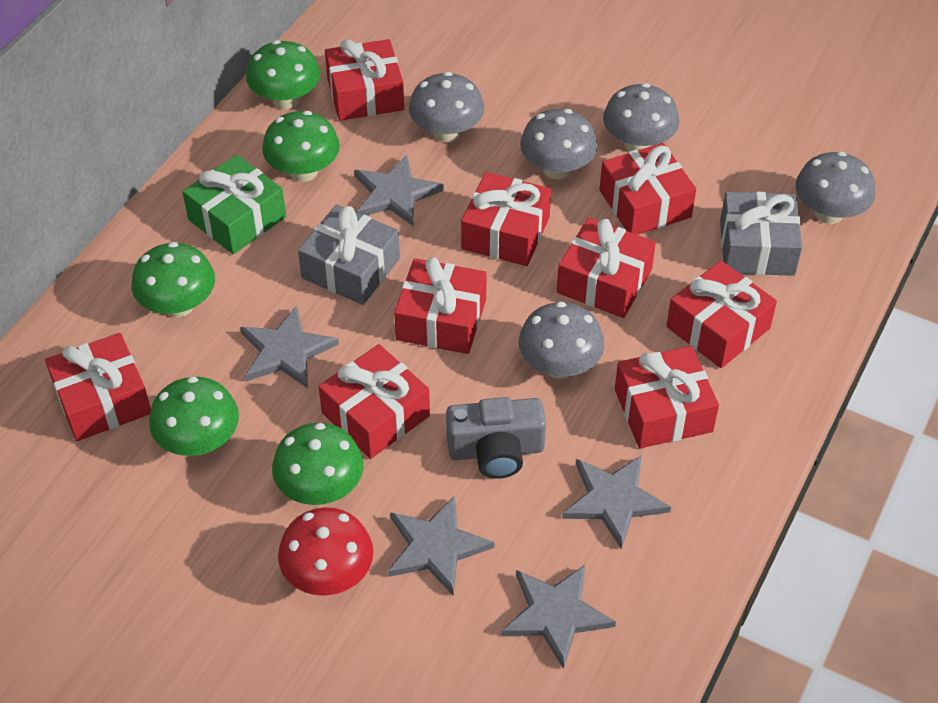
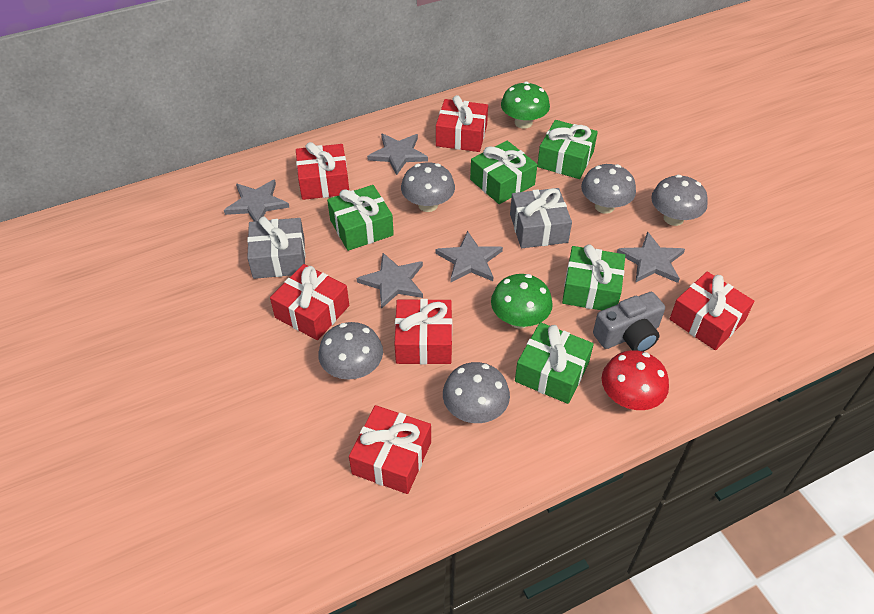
green gift: [182,155,286,254] = 1 -> [327,185,394,251] [470,141,537,204] [515,322,594,404] [537,120,598,179] [562,244,625,310] = 5
green mushroom: [132,242,215,317] [149,376,239,456] [246,40,320,109] [262,111,340,182] [272,423,363,505] = 5 -> [491,274,553,329] [501,82,550,129] = 2
red gift: [45,333,151,441] [318,344,430,459] [325,39,404,121] [394,257,486,354] [461,172,551,266] [557,218,656,318] [600,143,696,235] [615,346,719,448] [666,260,777,368] = 9 -> [270,264,349,340] [296,142,349,200] [349,405,431,494] [395,299,452,365] [436,95,488,152] [670,272,754,350] = 6

